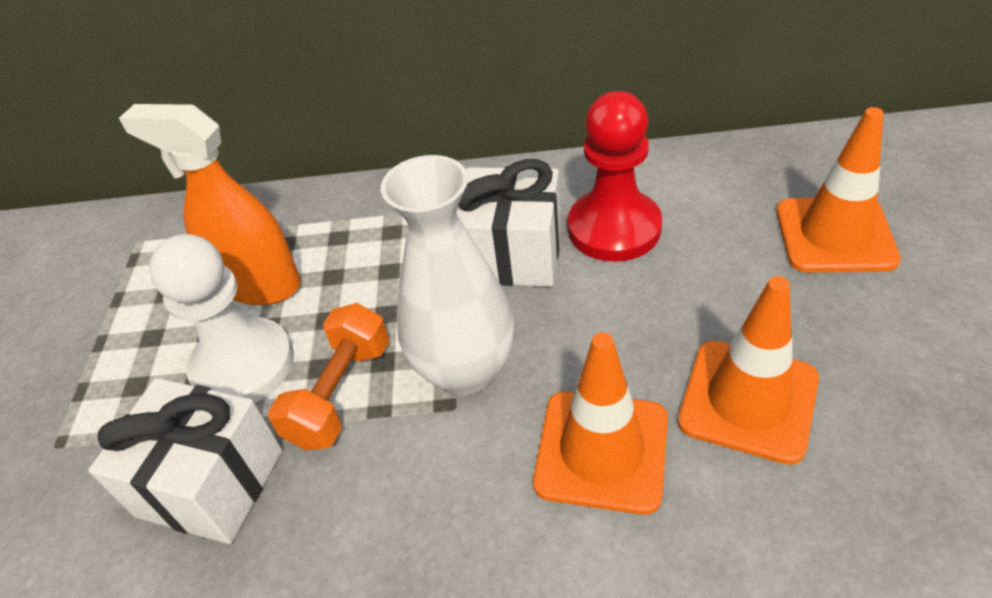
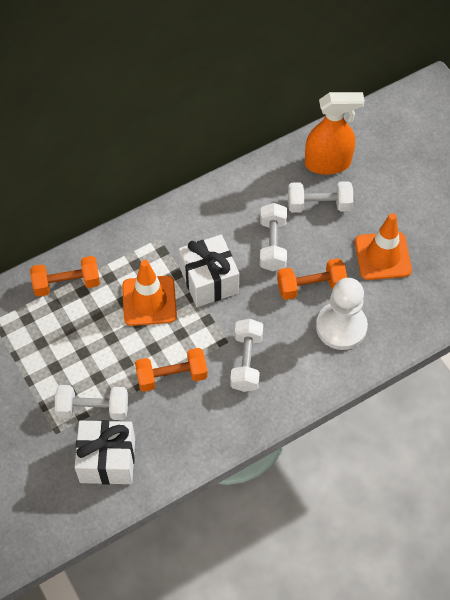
orange dumbbell: [268,303,389,450] = 1 -> [30,256,100,297] [135,348,208,392] [277,258,347,300] = 3
orange traffic cone: [533,332,668,515] [678,276,819,465] [777,107,901,272] = 3 -> [122,260,177,326] [355,213,412,280] = 2
red pawn: [568,91,662,262] = 1 -> none = 0
white dumbbell: none = 0 -> [55,385,128,420] [230,319,263,392] [260,203,287,271] [288,181,353,213] = 4
white vase: [381,155,514,396] = 1 -> none = 0

